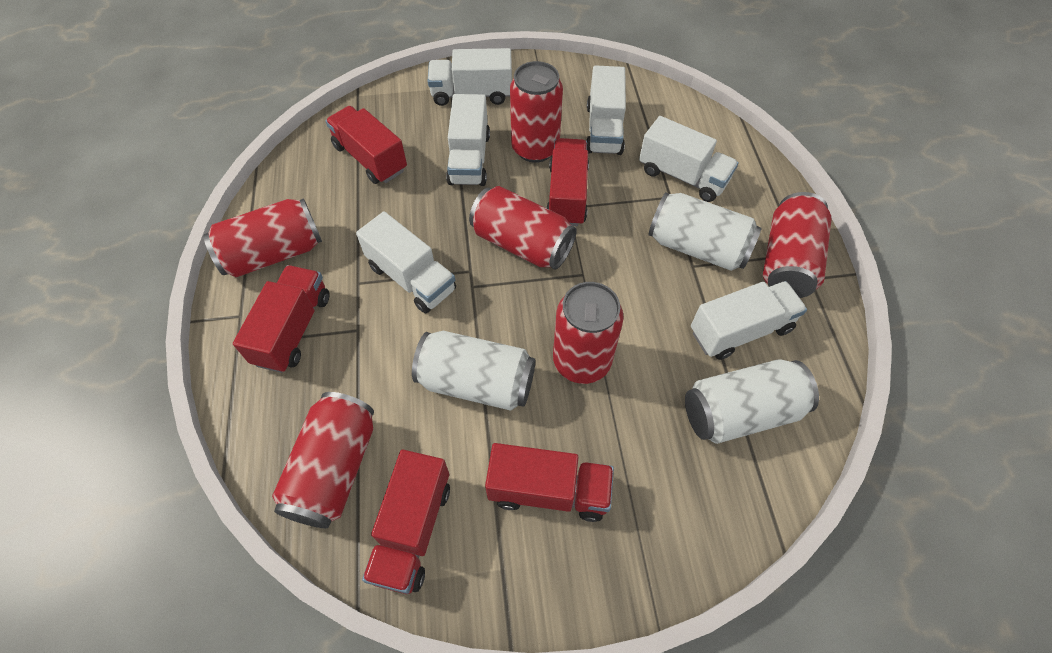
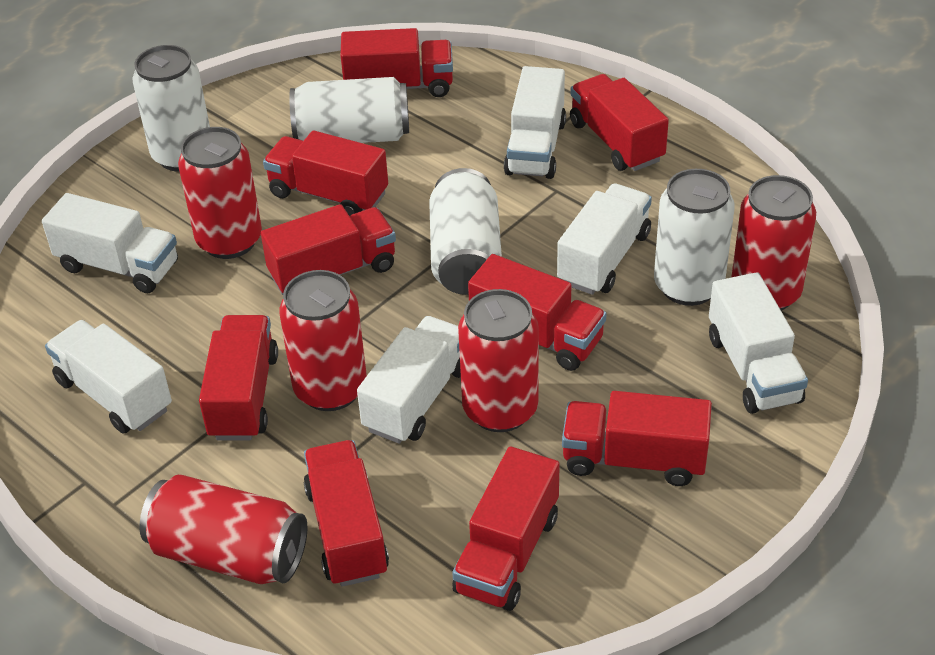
red can: [203,198,322,277] [272,392,374,528] [469,186,577,270] [510,61,563,163] [553,282,624,384] [763,192,832,298] = 6 -> [139,474,307,584] [178,127,262,259] [279,270,367,411] [458,289,539,432] [731,175,816,311] = 5
red truck: [233,265,329,373] [325,106,407,184] [362,450,450,594] [485,443,614,522] [546,138,589,226] = 5 -> [199,315,278,440] [261,204,396,295] [263,130,388,216] [303,440,389,587] [340,28,453,97] [452,446,560,611] [468,254,607,371] [562,391,712,486] [570,74,669,171] = 9
white can: [412,331,535,411] [648,192,762,271] [685,359,819,444] = 3 -> [133,45,210,171] [289,77,409,143] [429,168,502,295] [654,169,735,306] = 4

